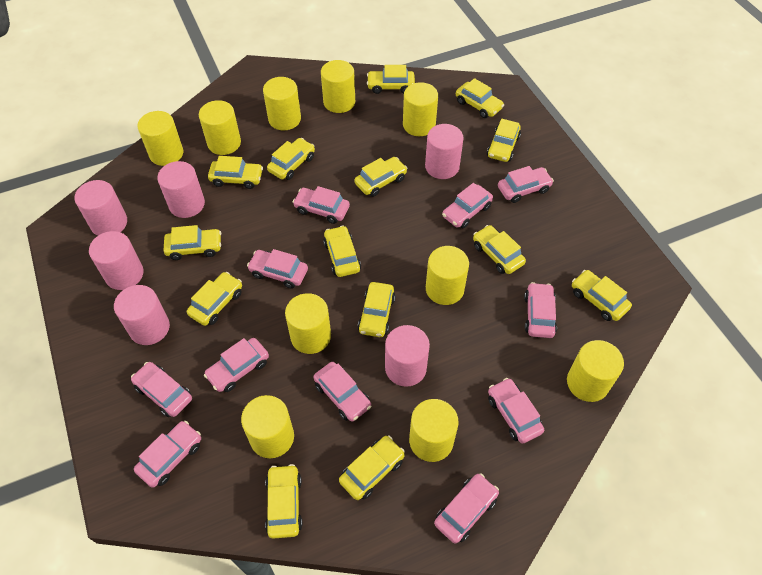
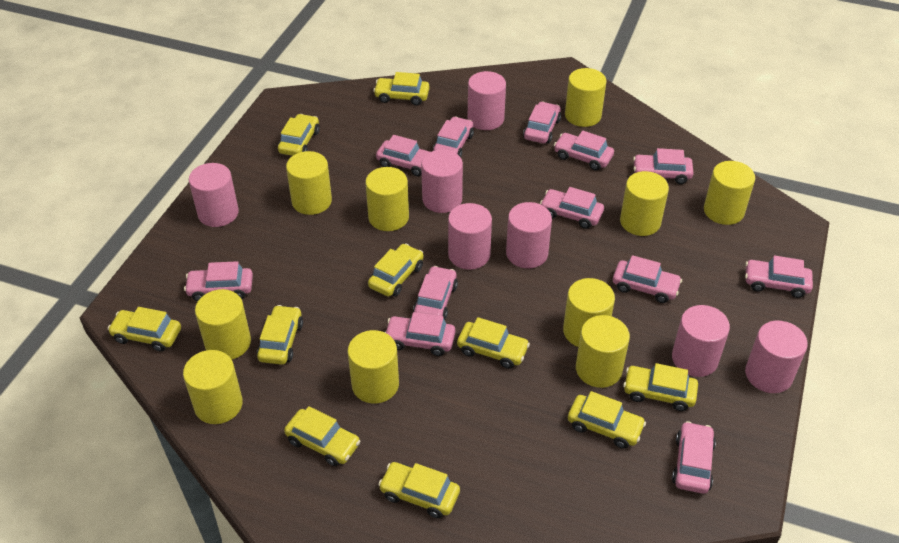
pink car: [131,362,192,417] [134,421,201,488] [204,338,269,392] [247,249,308,289] [293,186,350,224] [313,362,371,422] [434,473,499,544] [442,183,493,228] [488,378,544,444] [498,166,554,203] [524,282,557,338] = 11 -> [184,261,253,302] [376,135,430,177] [385,312,455,356] [413,266,458,320] [433,116,474,157] [523,101,561,143] [540,187,604,229] [554,131,614,171] [613,255,682,303] [633,148,694,184] [672,421,716,494] [745,256,813,298] = 12
pink cylinder: [74,180,127,236] [89,231,143,290] [114,285,170,345] [157,161,205,218] [385,325,430,387] [425,124,464,179] = 6 -> [189,163,239,227] [421,150,463,213] [448,203,492,270] [468,71,506,130] [506,202,552,268] [672,305,730,377] [745,321,808,393] = 7
yellow car: [163,225,221,260] [187,272,242,326] [208,156,263,189] [265,464,302,539] [267,138,315,180] [323,226,361,277] [339,436,405,500] [354,157,407,197] [358,282,395,337] [367,65,415,94] [456,78,504,118] [473,225,526,274] [487,119,521,162] [572,270,632,321] = 14 -> [108,307,181,352] [257,305,303,365] [278,114,320,156] [284,406,361,466] [368,244,424,297] [373,72,430,106] [378,462,460,518] [457,317,530,369] [568,391,646,449] [623,363,698,411] = 10

